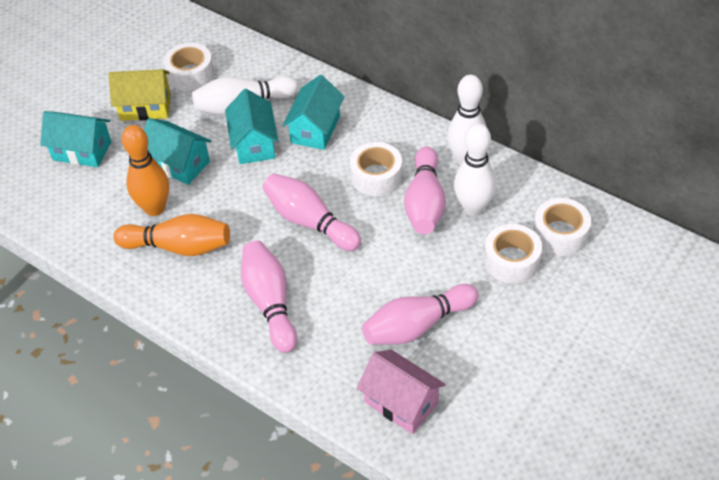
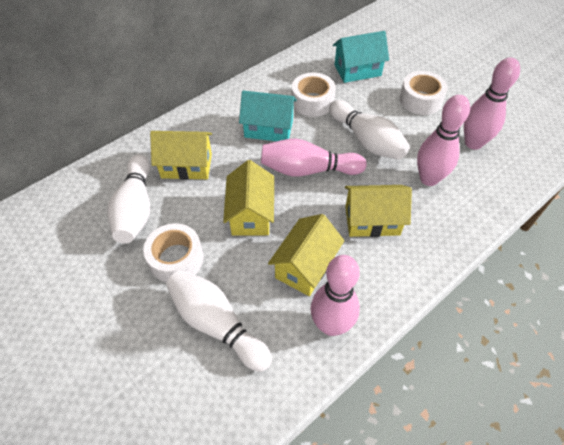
orange bowling pin: [113,214,230,256] [122,125,169,216] = 2 -> none = 0
pink house: [357,350,446,434] = 1 -> none = 0
turquoise house: [40,111,111,167] [144,118,211,185] [225,89,278,164] [282,75,344,150] = 4 -> [239,90,297,141] [333,31,389,83] = 2
white tape: [163,43,214,91] [350,142,402,196] [484,224,542,283] [533,198,591,256] = 4 -> [143,223,203,283] [292,73,336,117] [399,71,448,115] = 3
yellow house: [108,69,171,121] = 1 -> [150,131,212,180] [223,160,274,236] [268,214,344,296] [345,185,412,237] = 4

